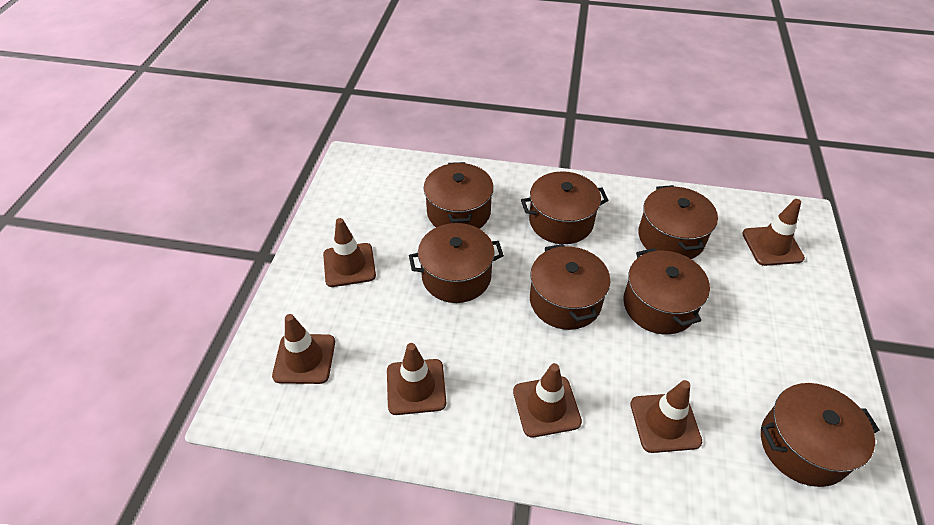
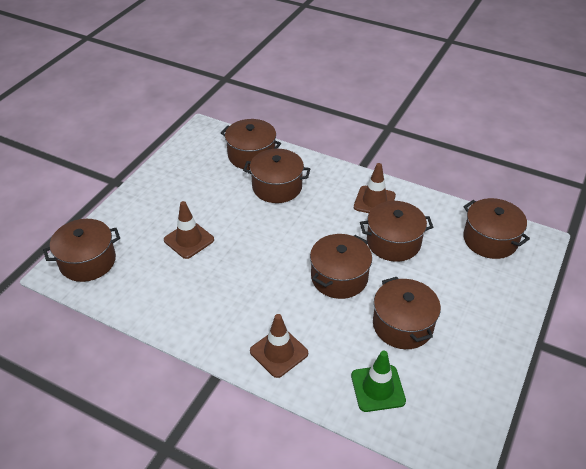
brown traffic cone: [272,314,335,384] [323,218,376,287] [387,343,446,415] [513,363,582,438] [630,380,702,453] [742,199,805,266] = 6 -> [164,201,214,259] [250,314,308,378] [354,163,396,213] = 3
green traffic cone: none = 0 -> [351,351,406,412] = 1

